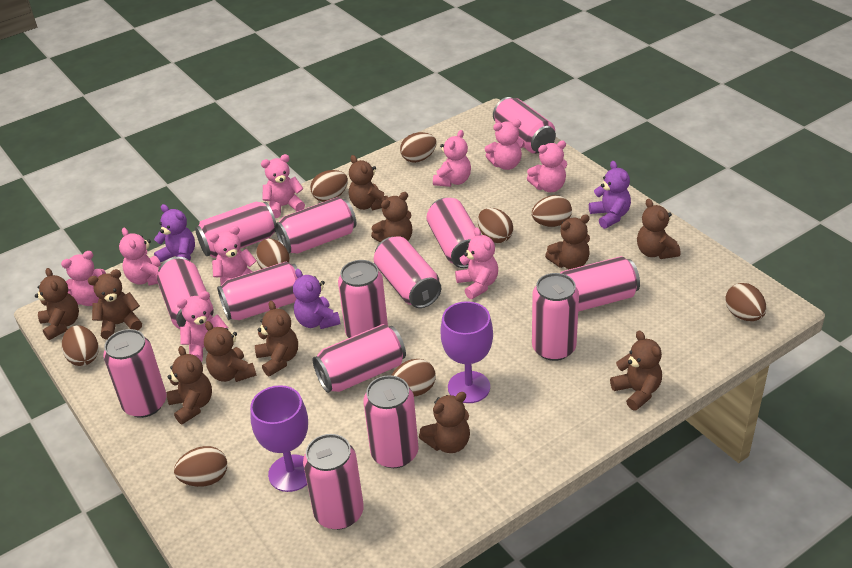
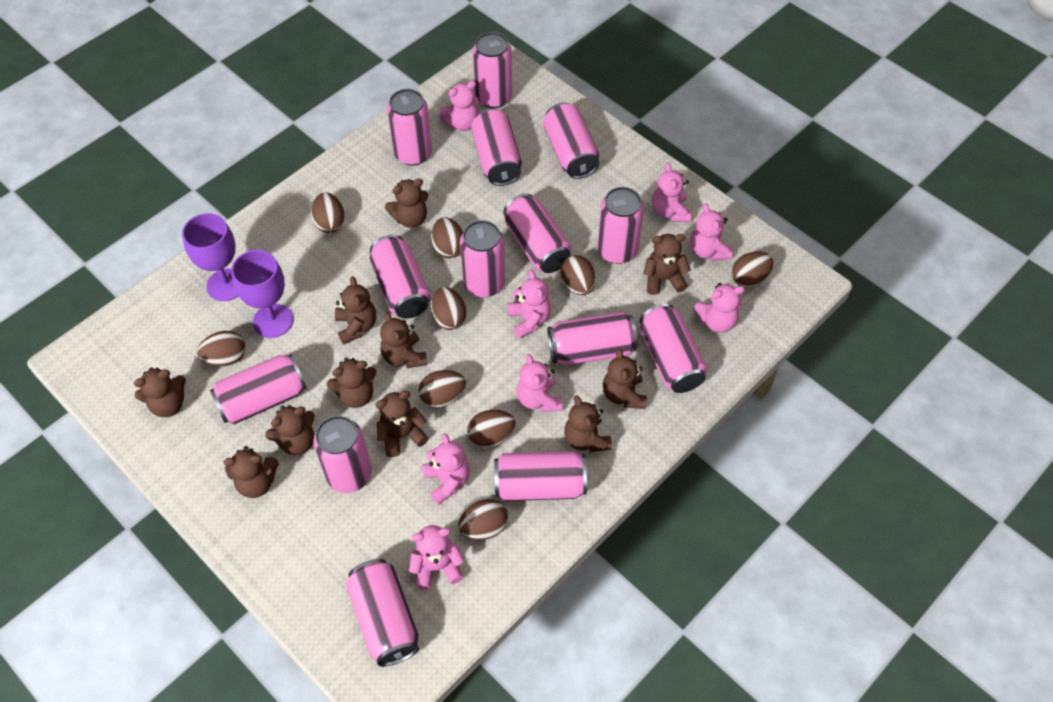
pink teddy bear: [61,251,106,306] [119,228,161,286] [176,291,228,362] [209,226,257,285] [261,154,305,218] [433,130,471,187] [455,227,498,299] [485,120,525,170] [527,141,567,192] = 9 -> [409,525,464,590] [422,433,470,505] [439,81,479,131] [507,270,551,339] [517,354,562,412] [652,163,692,222] [690,203,732,261] [693,283,745,333] = 8
purple teddy bear: [154,204,195,263] [293,269,340,329] [589,161,631,229] = 3 -> none = 0

